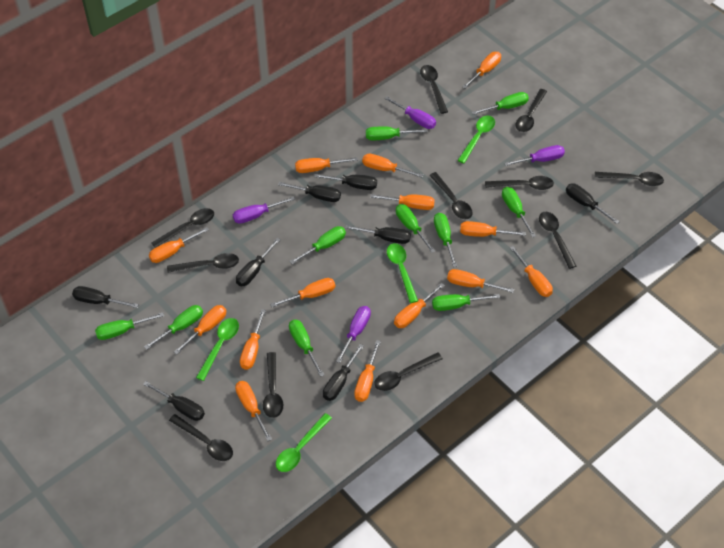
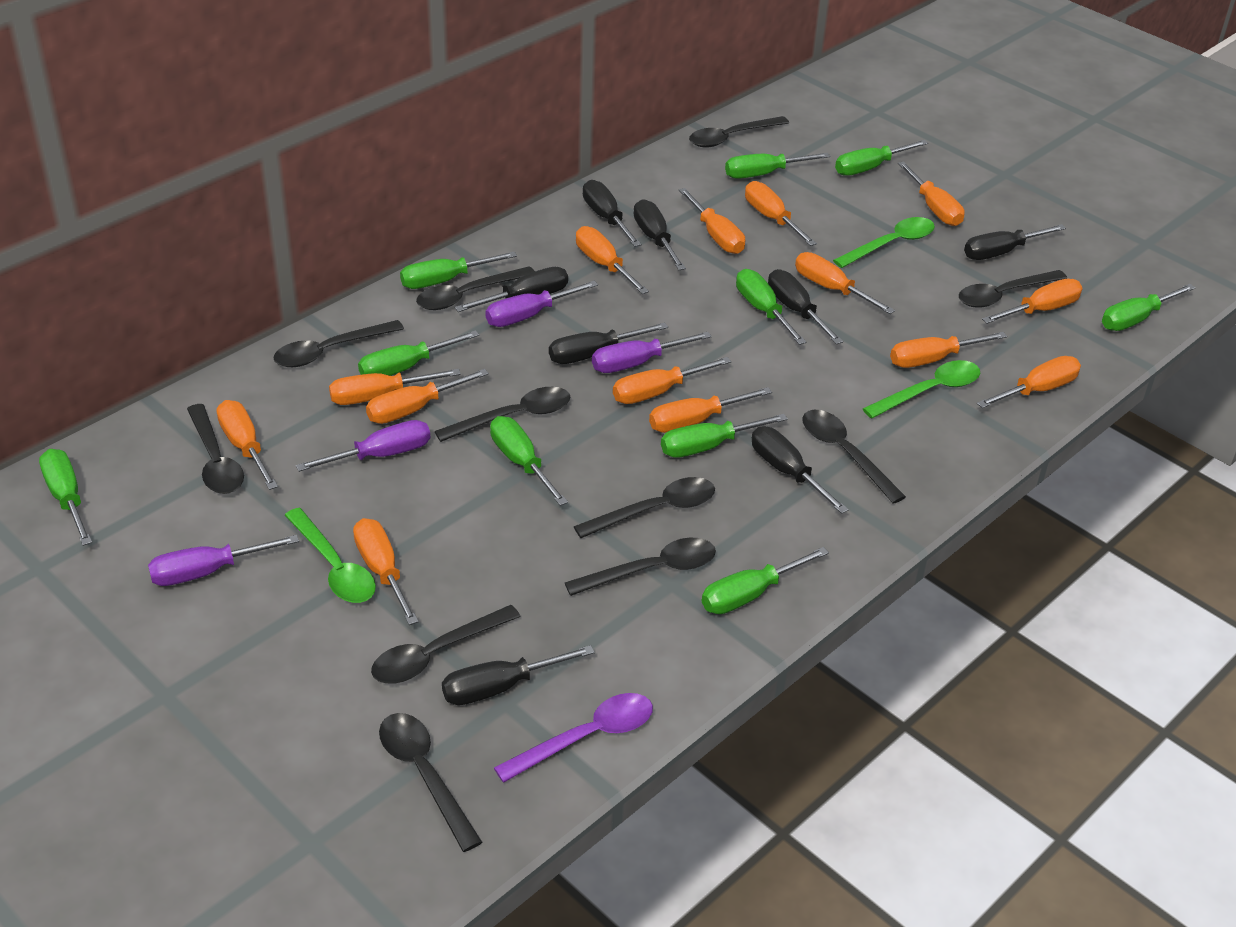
green spoon: [196,318,239,381] [276,413,332,472] [387,243,418,303] [458,115,495,163] = 4 -> [285,508,376,603] [833,217,935,268] [863,360,980,418] = 3
purple spoon: none = 0 -> [494,693,653,783] = 1

